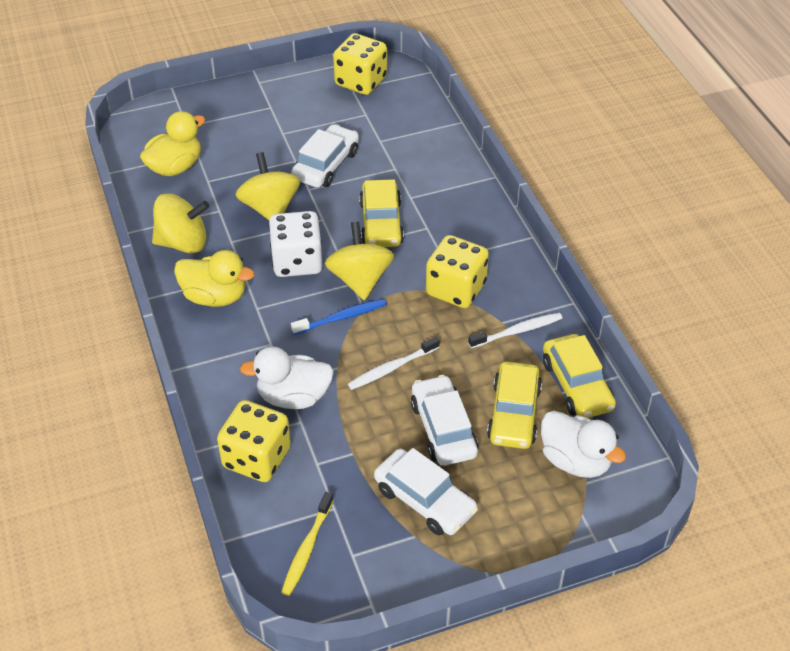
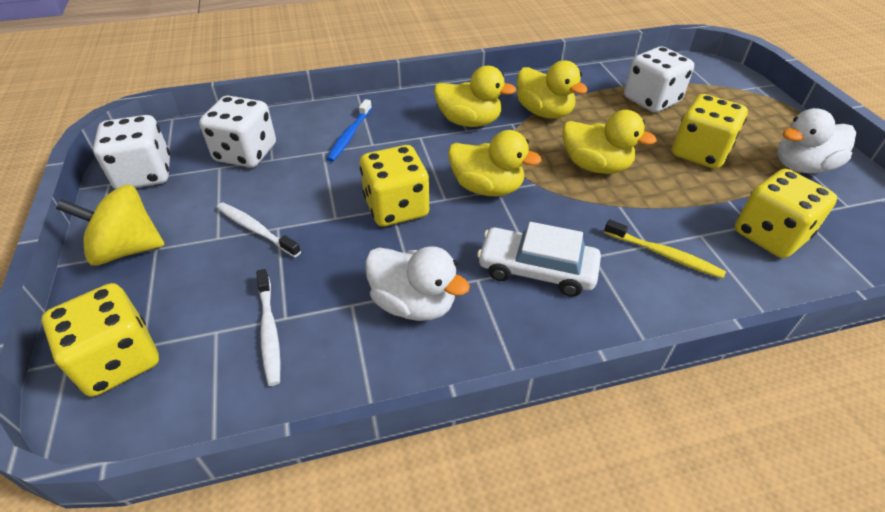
white car: [291,124,359,188] [374,448,478,535] [411,375,478,466] = 3 -> [477,222,601,297] = 1
white dice: [269,211,322,277] = 1 -> [93,115,170,189] [199,96,276,168] [624,46,694,113] = 3
yellow car: [359,179,404,247] [487,362,542,449] [543,334,616,418] = 3 -> none = 0
yellow dice: [217,400,291,482] [333,33,387,95] [426,235,489,308] = 3 -> [41,283,159,397] [360,145,429,227] [672,94,748,169] [735,169,837,258] = 4
yellow duck: [140,111,205,176] [174,250,254,307] = 2 -> [434,66,517,127] [448,130,542,196] [517,60,588,118] [563,110,657,174] = 4
yellow spinning top: [152,193,209,253] [235,152,300,221] [325,222,394,300] = 3 -> [56,185,165,266] = 1

